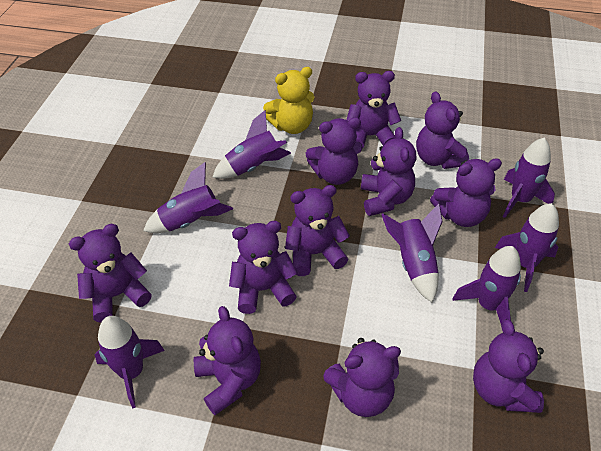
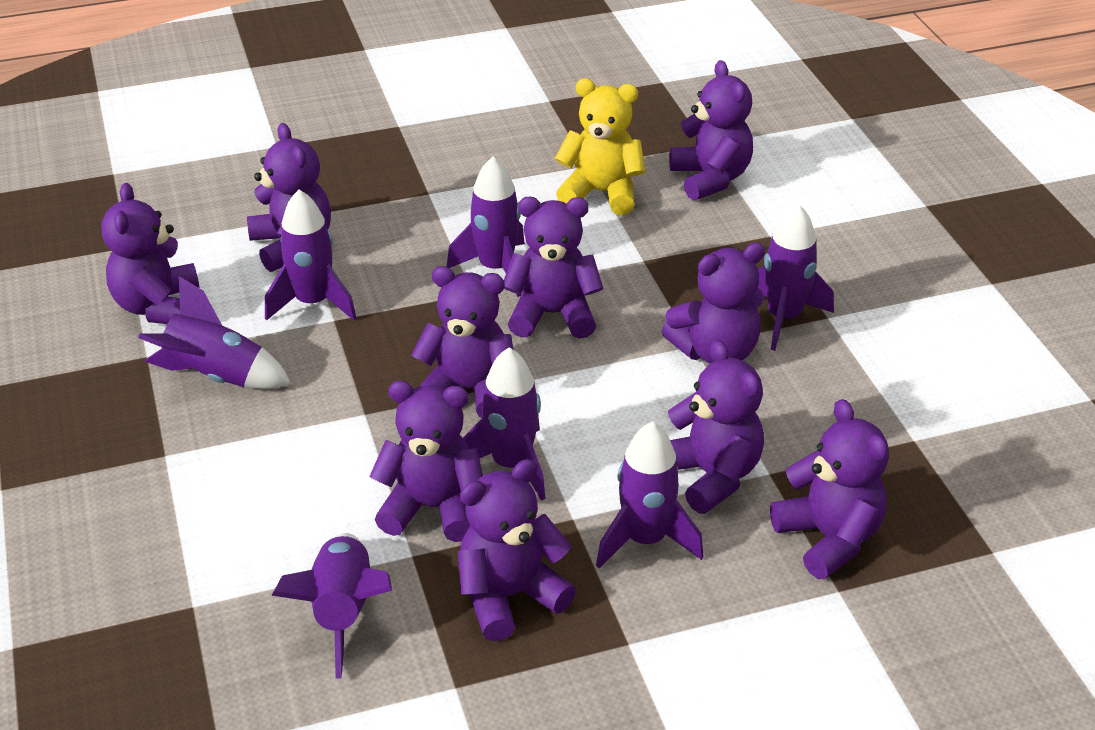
purple teddy bear: [69,224,152,323] [194,306,261,415] [229,221,298,314] [285,185,350,276] [306,117,363,185] [323,338,401,417] [346,71,401,147] [361,127,416,216] [416,91,469,169] [430,158,502,227] [473,319,544,413] = 11 -> [101,183,200,324] [247,123,331,272] [369,381,483,542] [411,266,513,418] [458,459,576,641] [504,197,603,339] [662,242,765,364] [668,340,764,514] [669,60,753,201] [770,399,889,579] = 10

